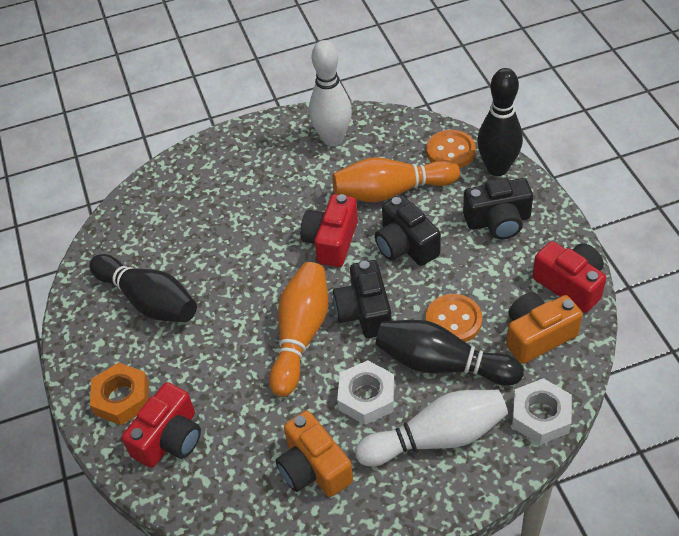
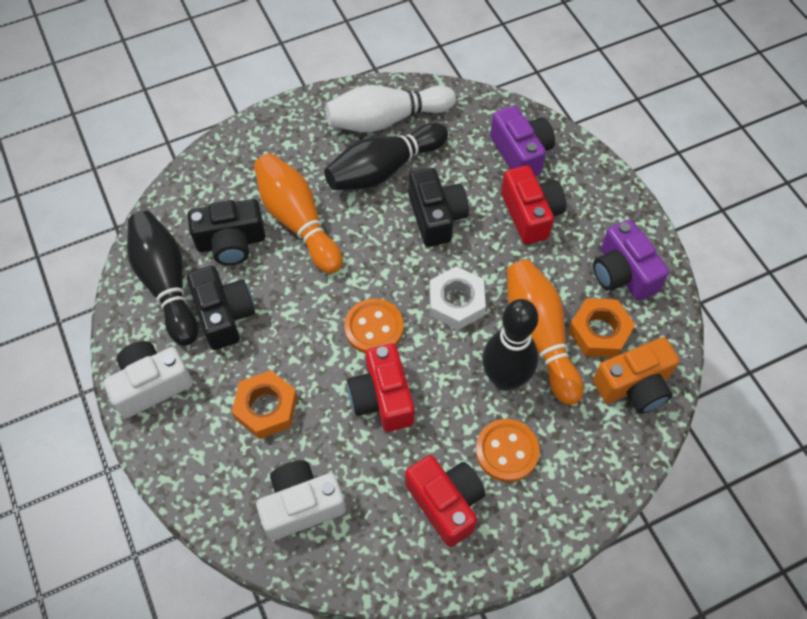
orange camera: [276,411,353,497] [506,292,583,364] = 2 -> [593,337,680,414] = 1
orange nut: [90,362,149,425] = 1 -> [232,370,297,439] [568,298,635,357] = 2
purple camera: none = 0 -> [490,106,555,176] [593,219,669,301] = 2
white bowling pin: [309,40,352,146] [355,390,508,466] = 2 -> [325,85,456,132] = 1
white camera: none = 0 -> [103,341,193,418] [256,460,346,540] = 2
white nut: [337,360,395,425] [512,378,572,445] = 2 -> [429,266,486,330] = 1

